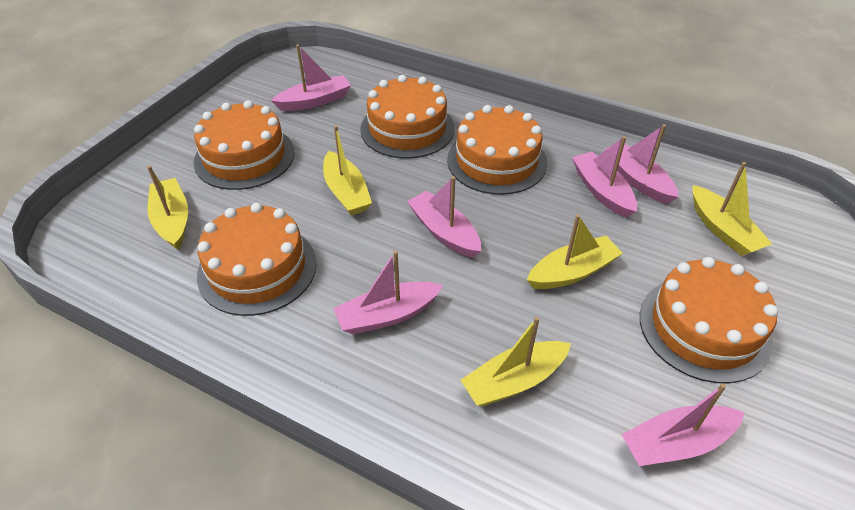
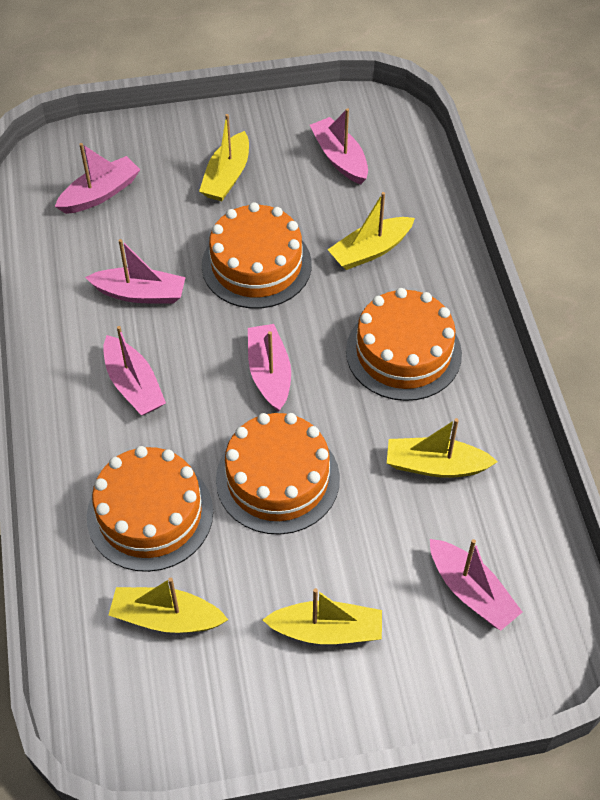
orange cake: [193,100,295,190] [197,203,317,316] [360,75,455,159] [447,105,547,195] [640,257,778,384] = 5 -> [87,446,213,572] [202,202,312,309] [216,413,340,535] [346,288,462,401] = 4

